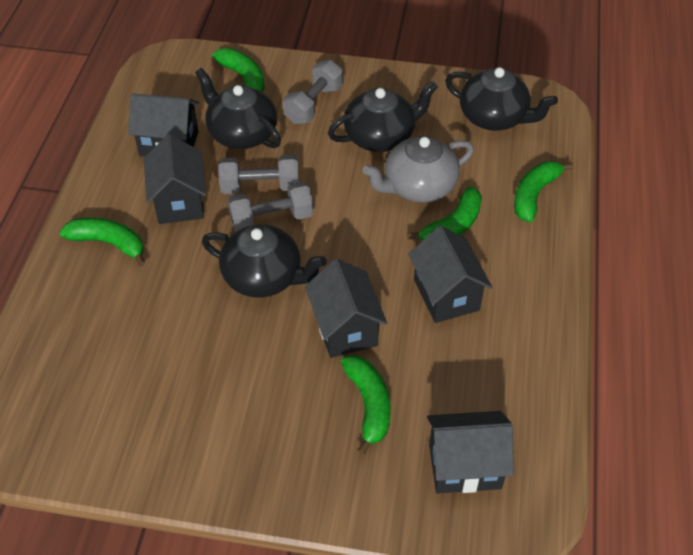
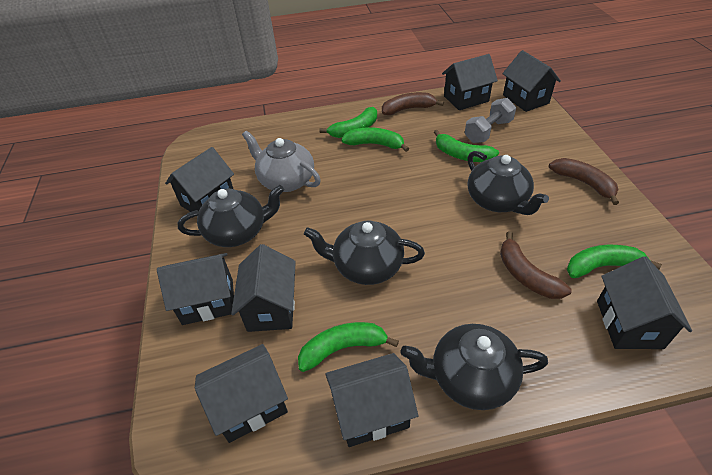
black house: [128,93,199,157] [144,134,207,224] [305,259,387,358] [408,226,492,323] [427,411,514,494] = 5 -> [157,253,234,325] [165,147,234,212] [195,344,288,443] [231,244,296,332] [325,353,418,447] [442,54,498,110] [502,50,561,112] [597,256,692,349] = 8
brown banana: none = 0 -> [382,92,444,115] [500,231,572,299] [549,158,619,205] = 3
grey dumbbell: [218,154,299,194] [227,181,314,231] [283,60,343,124] = 3 -> [465,98,516,143] = 1

